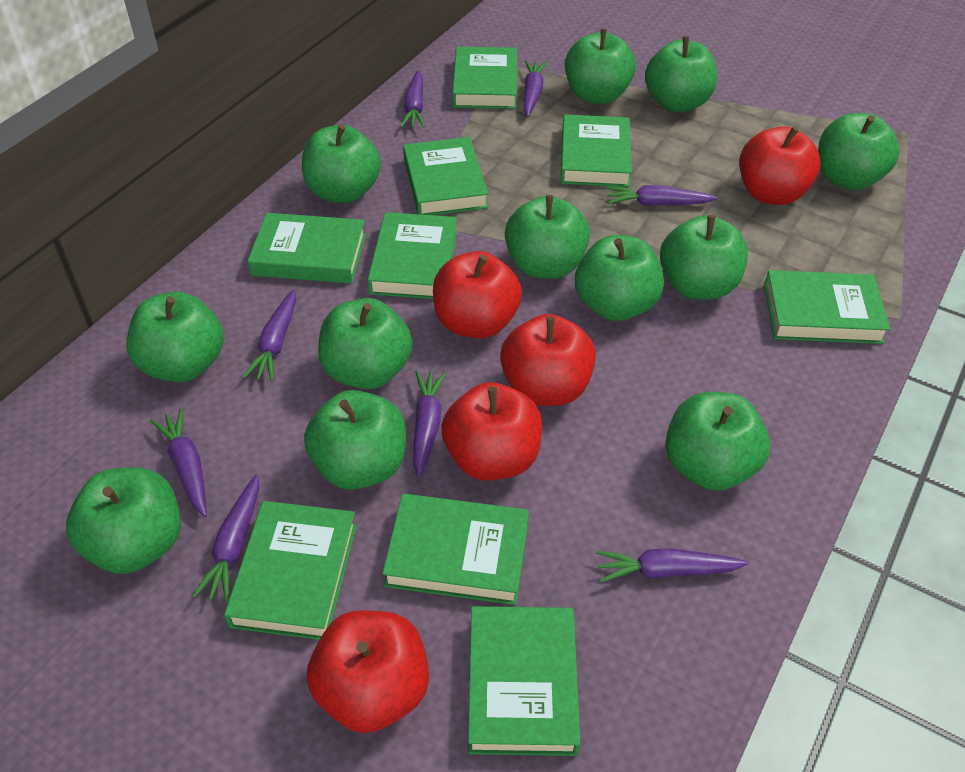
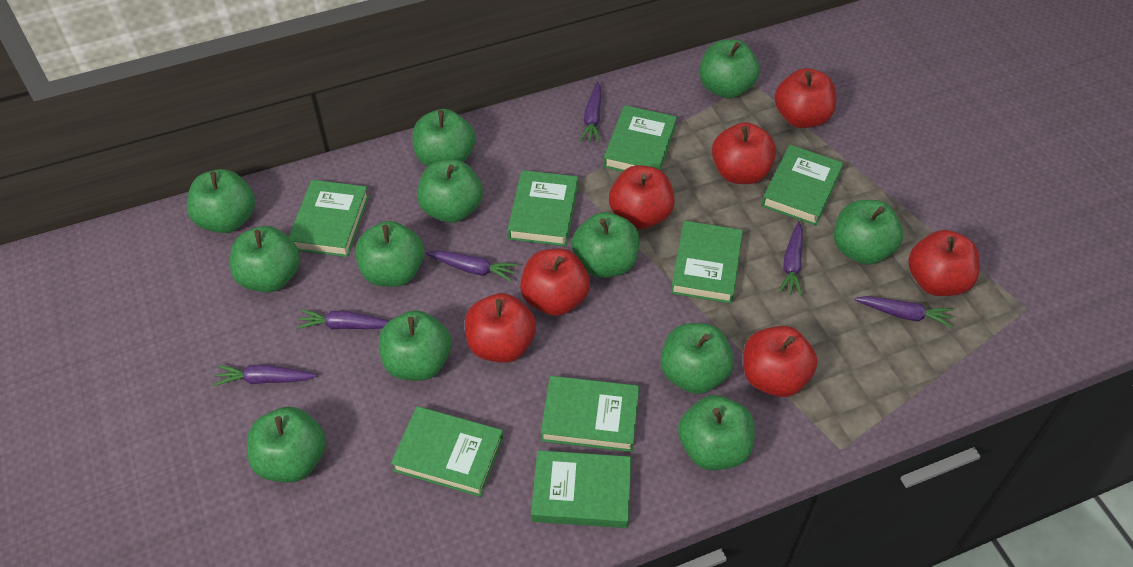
green book: [224,501,357,640] [248,213,366,284] [367,212,457,299] [382,494,529,605] [403,137,489,215] [452,47,517,109] [468,606,580,756] [560,115,632,187] [764,270,890,344] = 9 -> [289,180,369,257] [391,406,504,497] [508,170,578,246] [531,450,631,528] [541,376,639,452] [603,105,677,172] [671,221,743,304] [761,145,843,226] = 8
purple carrot: [151,409,207,517] [192,474,259,602] [243,289,296,382] [401,70,425,128] [413,371,446,478] [523,60,547,117] [596,548,749,583] [606,185,717,206] = 8 -> [213,365,317,386] [296,310,389,329] [426,250,518,282] [580,82,601,143] [779,221,803,296] [854,296,953,328] = 6
red apple: [307,610,429,733] [433,251,522,339] [441,382,542,481] [500,314,596,406] [739,126,821,205] = 5 -> [465,293,536,363] [520,249,590,316] [609,165,675,229] [712,122,776,184] [743,326,817,397] [775,68,836,128] [908,230,980,296] = 7

